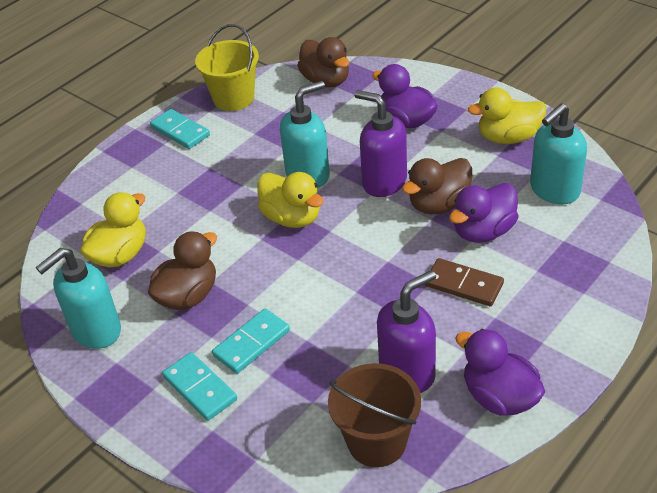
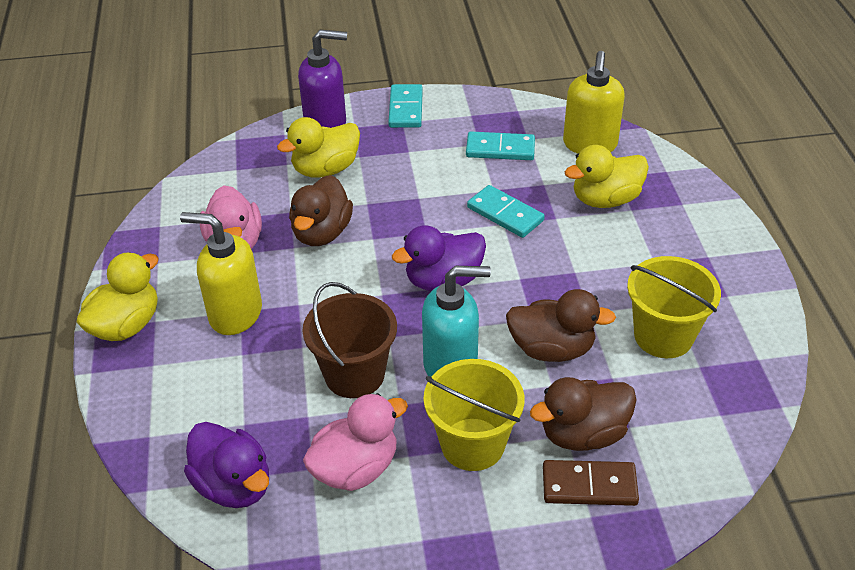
pink duck: none = 0 -> [200,185,262,249] [303,393,408,491] = 2
purple duck: [372,64,438,128] [449,183,519,243] [455,329,545,416] = 3 -> [184,422,269,508] [392,225,486,291] = 2
purple soap dispenser: [354,90,407,197] [377,270,436,393] = 2 -> [298,30,347,128] = 1
turquoise soap dispenser: [36,248,121,349] [280,81,330,188] [530,103,587,204] = 3 -> [422,266,491,377] = 1
yellow bucket: [195,24,259,111] = 1 -> [424,359,524,471] [627,256,721,358] = 2
yellow soap dispenser: none = 0 -> [180,212,262,335] [563,51,625,154] = 2

